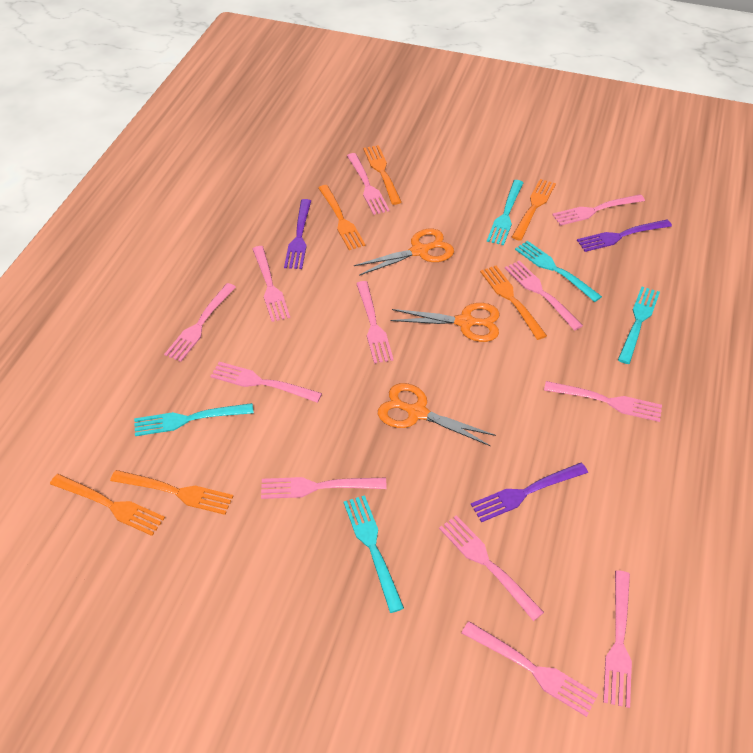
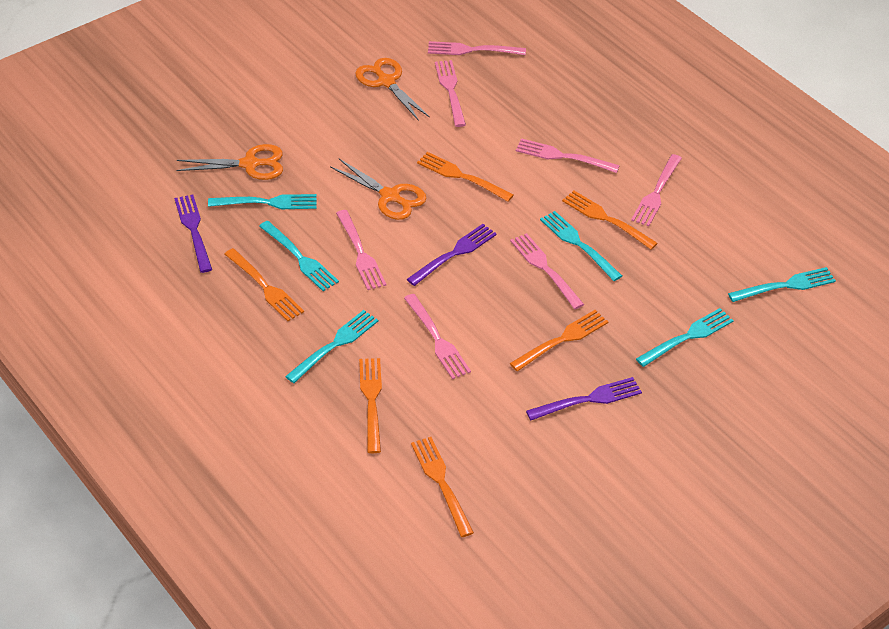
pink fork: [164,283,236,362] [211,362,322,403] [253,246,290,322] [261,477,387,499] [347,153,390,215] [356,281,394,364] [439,515,544,621] [462,621,598,717] [505,261,583,331] [544,381,662,422] [552,194,645,226] [603,570,632,708] = 12 -> [336,210,387,290] [404,294,471,379] [428,41,526,55] [435,60,466,127] [510,233,584,309] [516,138,620,173] [631,154,682,226] = 7
turquoise fork: [134,403,254,436] [344,495,404,613] [487,180,524,245] [515,241,602,302] [618,287,660,364] = 5 -> [208,194,317,209] [259,221,339,291] [285,310,378,383] [540,211,622,281] [636,308,734,367] [728,267,836,302] = 6

